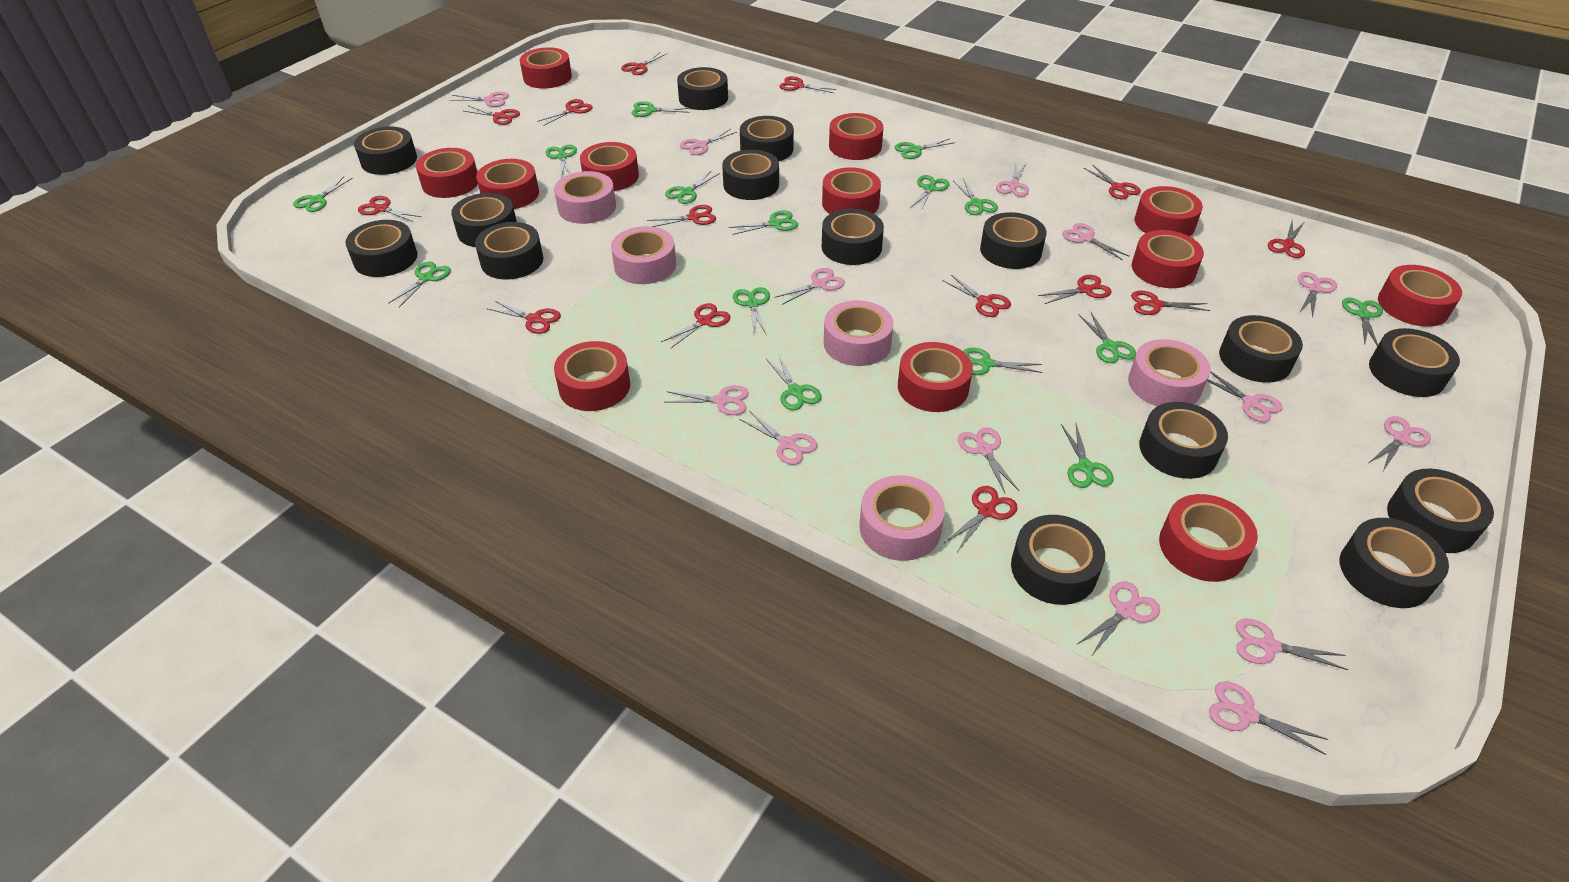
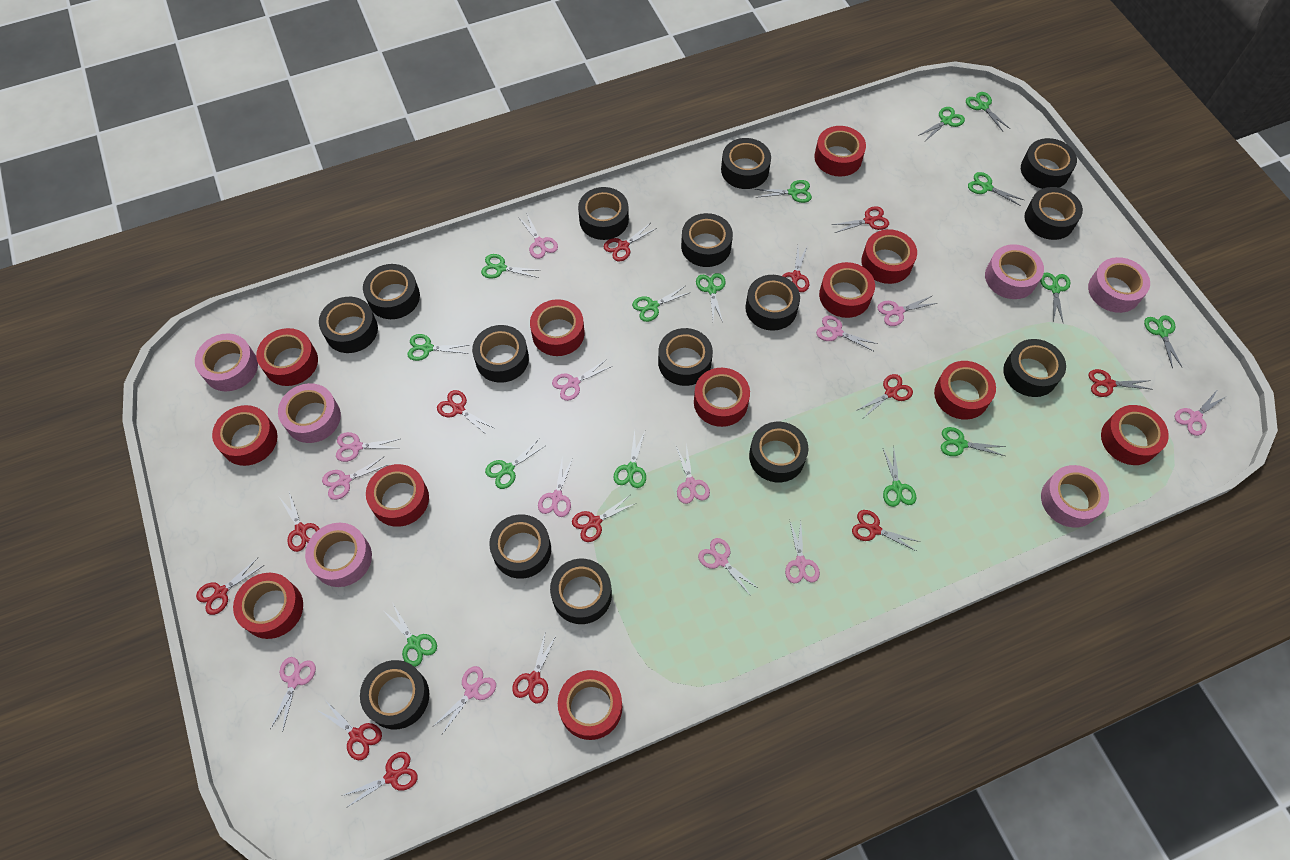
pink scissors: [450,92,509,107] [664,385,749,415] [680,129,737,155] [739,411,817,465] [775,268,845,305] [958,427,1019,493] [996,162,1029,197] [1062,223,1130,260] [1077,582,1160,655] [1207,372,1283,422] [1209,681,1329,755] [1236,618,1348,670] [1298,272,1337,318] [1369,416,1431,471] = 14 -> [271,657,316,729] [322,457,387,500] [336,432,401,462] [435,666,496,734] [518,214,558,259] [538,456,573,517] [552,359,613,401] [676,443,710,504] [698,538,759,596] [785,519,820,583] [816,315,878,352] [878,296,937,326] [1175,389,1225,436] = 13
pink tape: [554,171,616,224] [611,226,676,284] [824,300,893,366] [859,475,945,561] [1128,339,1211,406] = 5 -> [195,333,258,391] [278,383,341,443] [305,523,372,587] [985,244,1044,299] [1041,465,1109,528] [1088,257,1150,313] = 6
red scissors: [358,196,421,222] [464,106,520,125] [488,301,561,334] [537,99,593,126] [621,52,667,75] [647,205,716,227] [661,303,730,349] [779,76,837,93] [942,275,1011,317] [944,486,1018,552] [1038,275,1112,304] [1084,164,1141,199] [1131,291,1210,315] [1268,221,1305,258] = 14 -> [196,558,264,615] [279,492,320,552] [317,700,382,761] [342,752,418,808] [437,390,494,436] [512,634,557,704] [572,495,636,542] [604,223,657,261] [782,245,809,292] [832,206,889,233] [852,510,920,552] [857,374,913,417] [1088,369,1153,397] = 13

